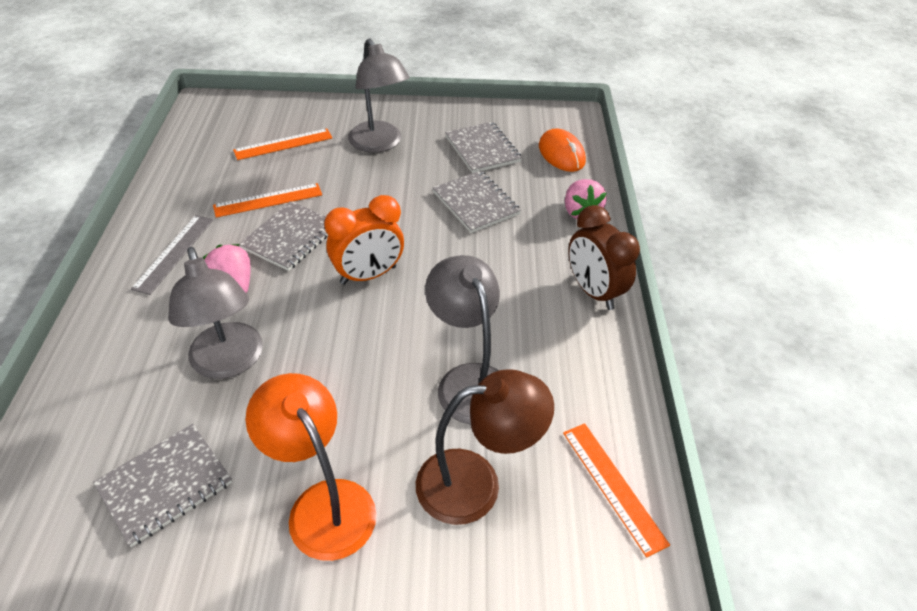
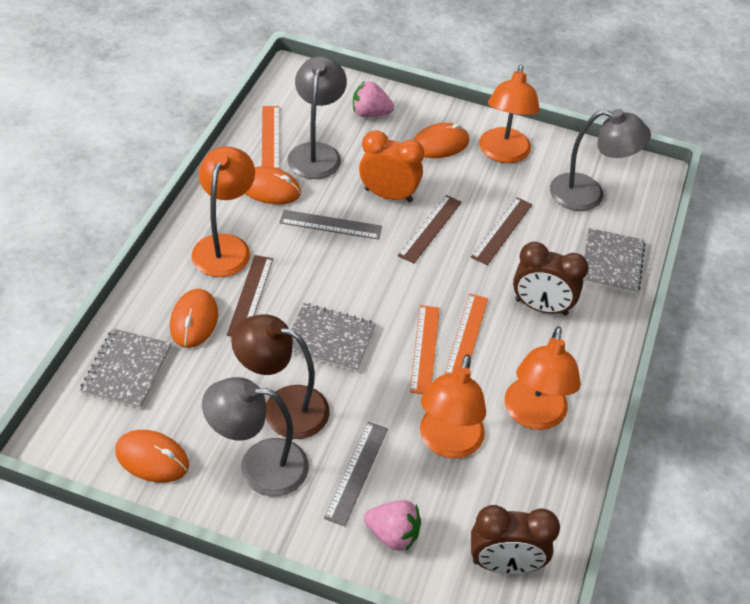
brown clock: [568,205,640,310] = 1 -> [471,505,560,574] [513,242,589,315] = 2
brown ruler: none = 0 -> [227,255,273,337] [398,195,462,264] [471,197,532,265] = 3
grey notebook: [93,424,232,547] [239,201,328,271] [433,170,521,233] [445,122,522,173] = 4 -> [80,328,171,408] [291,303,376,372] [583,228,645,294] = 3
grey ruler: [131,215,213,295] = 1 -> [280,210,382,240] [324,422,388,526] = 2
orange lamp: [245,373,376,561] = 1 -> [192,146,255,277] [420,354,486,459] [480,64,540,163] [505,326,581,430] = 4
orange mouse: [539,128,586,172] = 1 -> [115,430,189,483] [170,289,218,348] [245,166,301,204] [413,123,469,158] = 4

